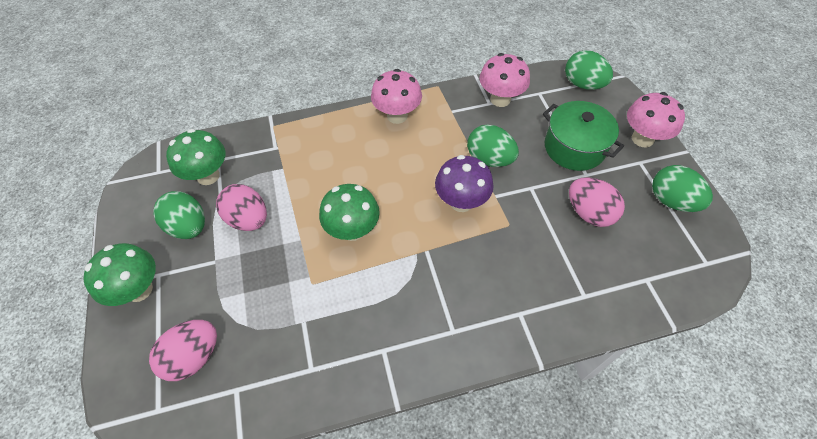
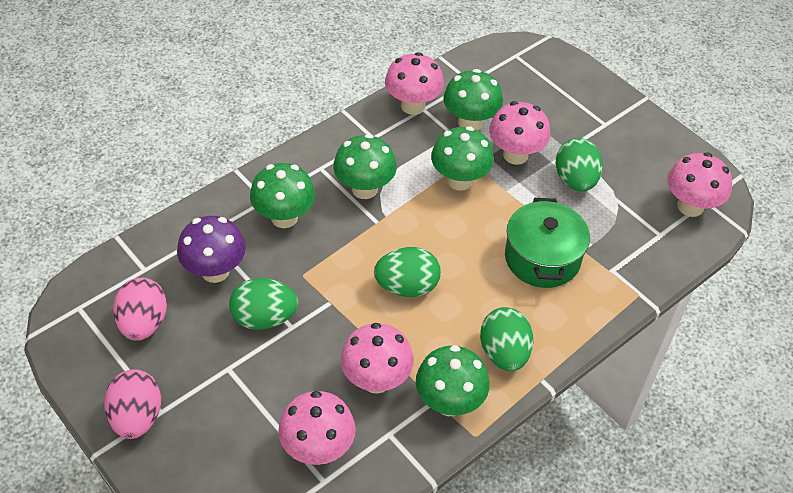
green mushroom: [83,243,156,306] [166,129,226,185] [319,184,380,241] = 3 -> [250,163,315,228] [333,134,397,199] [416,345,490,416] [431,126,494,191] [443,69,503,130] = 5
pink egg: [149,320,217,381] [216,184,267,231] [569,177,625,227] = 3 -> [104,369,161,439] [113,278,167,341] = 2
pink mushroom: [371,69,422,124] [479,53,530,107] [627,92,685,147] = 3 -> [278,391,356,465] [340,323,414,394] [385,52,444,115] [489,101,550,165] [667,153,732,217] = 5

